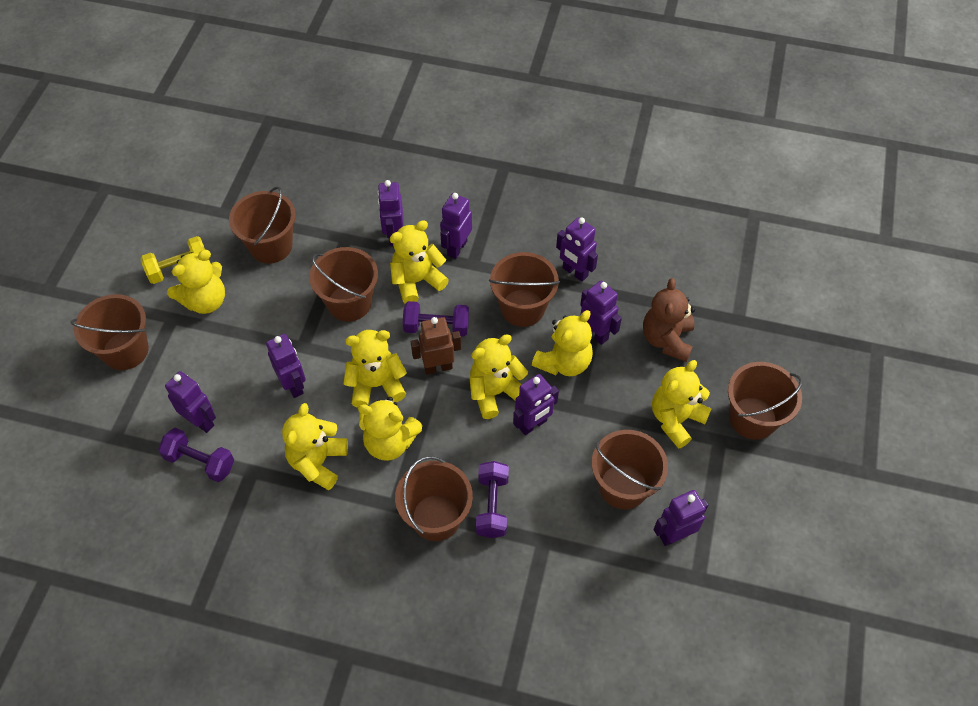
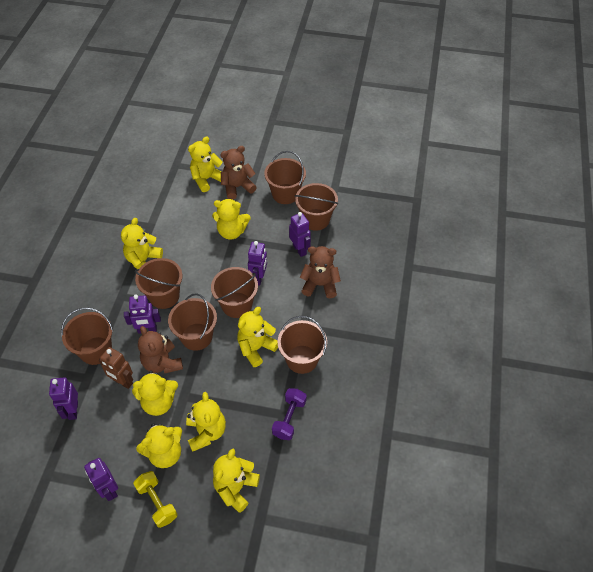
brown teddy bear: [643,278,695,362] = 1 -> [138,326,183,373] [220,146,257,200] [300,246,341,298] = 3
purple dumbbell: [158,428,234,482] [403,301,469,337] [476,461,509,538] = 3 -> [272,388,307,440] = 1
purple robot: [165,371,216,433] [266,334,306,398] [377,180,404,246] [440,193,472,259] [513,374,559,435] [556,217,598,282] [580,281,622,345] [654,490,708,546] = 8 -> [49,377,78,420] [84,458,118,501] [124,295,161,334] [248,241,267,286] [289,212,311,257] = 5

